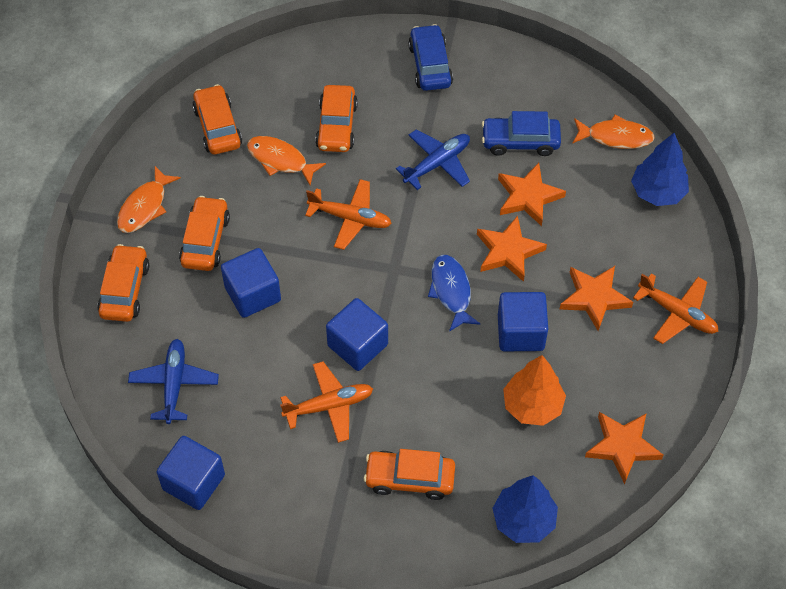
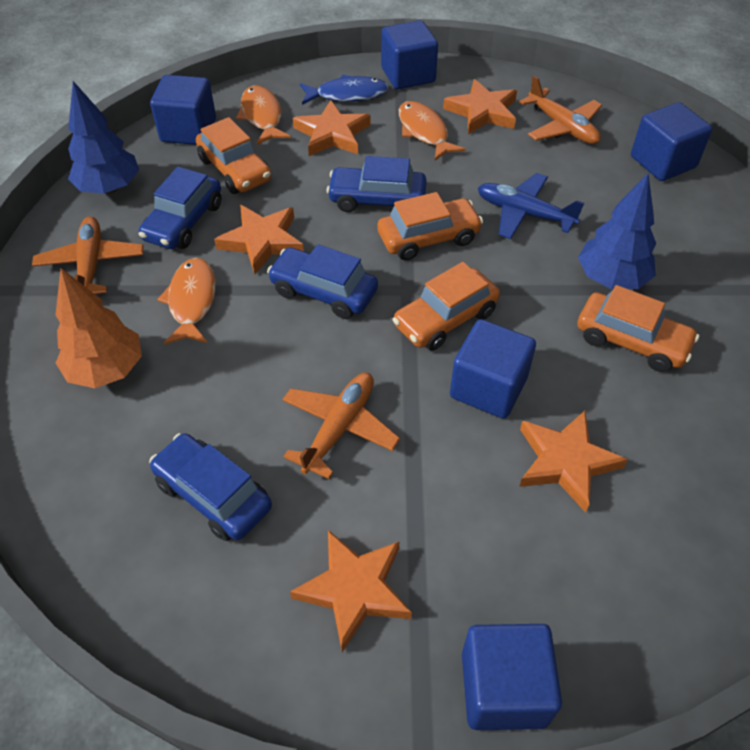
blue car: [408,24,453,91] [482,111,561,156] = 2 -> [138,167,221,249] [149,433,272,541] [267,244,378,319] [327,156,427,212] = 4
blue cube: [157,436,225,510] [221,248,281,318] [326,298,388,371] [498,292,548,351] = 4 -> [150,75,216,145] [381,20,438,89] [450,319,536,419] [462,624,562,730] [631,102,712,181] = 5
blue plane: [128,339,219,424] [396,129,470,190] = 2 -> [478,173,584,239] = 1
orange car: [97,244,149,322] [179,196,230,271] [192,84,242,154] [315,85,358,152] [364,449,455,500] = 5 -> [196,117,271,194] [377,192,483,260] [392,262,500,351] [577,285,699,372] = 4
orange star: [477,216,547,282] [498,163,566,226] [559,266,633,331] [585,412,663,484] = 4 -> [214,205,304,274] [290,530,412,652] [293,100,370,156] [443,79,517,134] [519,411,628,513] = 5

